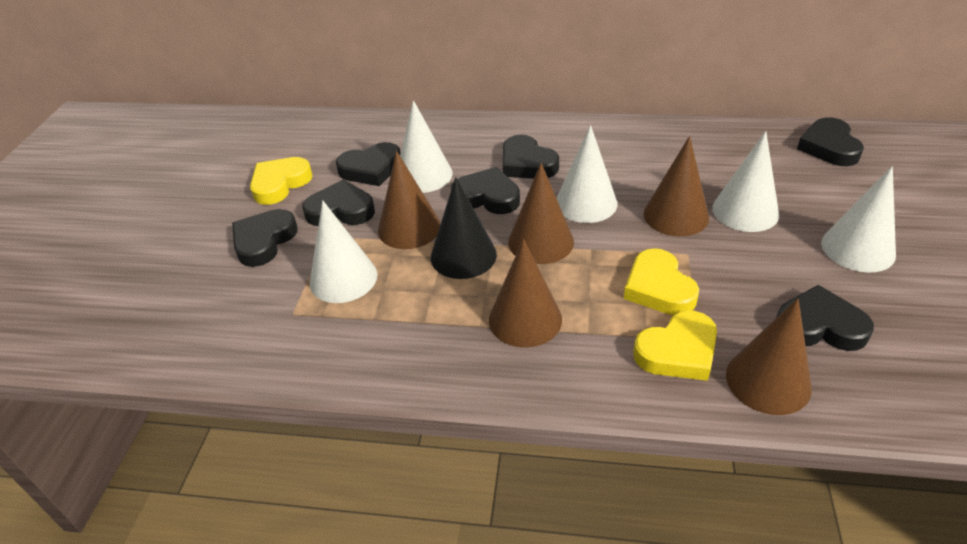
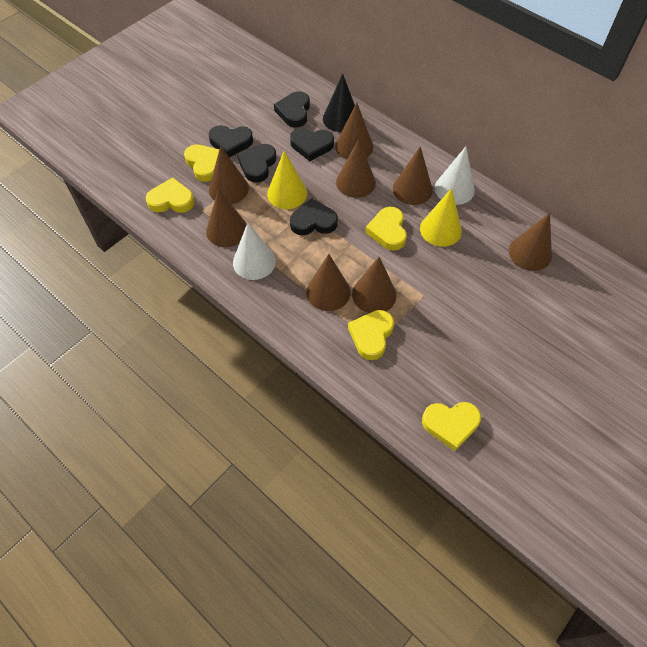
black heart: [232,209,298,267] [302,180,375,226] [336,142,401,186] [451,167,520,214] [503,135,559,179] [776,285,874,351] [797,117,864,166] = 7 -> [209,125,253,158] [237,144,276,183] [274,91,310,128] [290,128,334,161] [290,198,338,235] = 5
brown cone: [378,151,440,249] [489,239,562,347] [508,163,574,264] [644,136,709,236] [726,298,812,415] = 5 -> [206,189,247,247] [209,146,249,204] [306,254,351,311] [335,102,373,160] [336,139,376,198] [352,257,396,313] [393,146,433,205] [509,213,552,271] = 8
white cone: [310,200,377,303] [400,100,453,193] [557,125,617,223] [712,131,779,232] [821,166,896,273] = 5 -> [233,222,276,280] [435,146,475,205] = 2
yellow cone: none = 0 -> [267,151,307,209] [420,188,462,247] = 2
yellow heart: [250,157,313,205] [624,248,699,315] [633,310,717,381] = 3 -> [146,178,194,213] [184,145,219,182] [348,310,394,360] [365,207,407,251] [422,402,481,451] = 5

